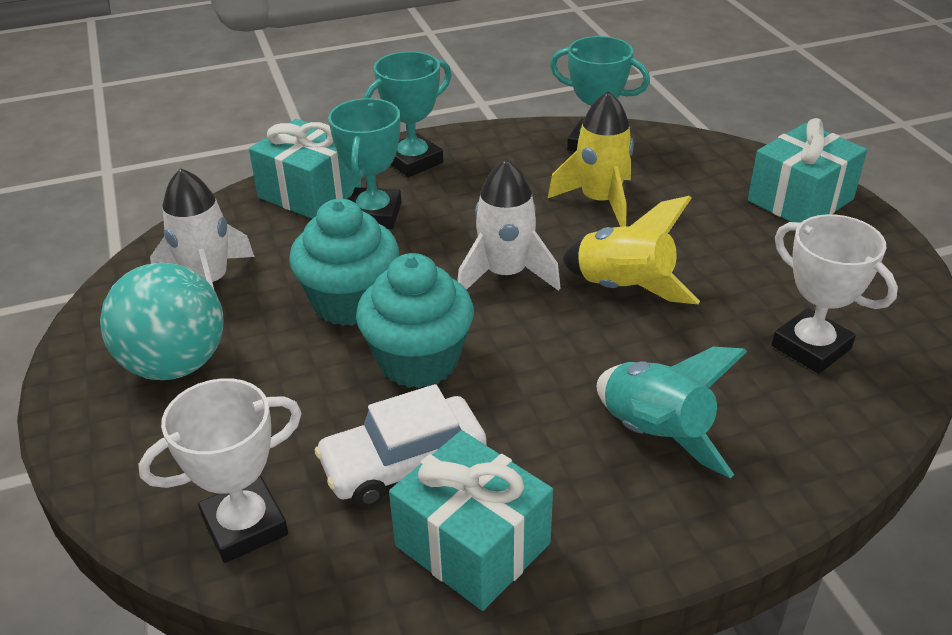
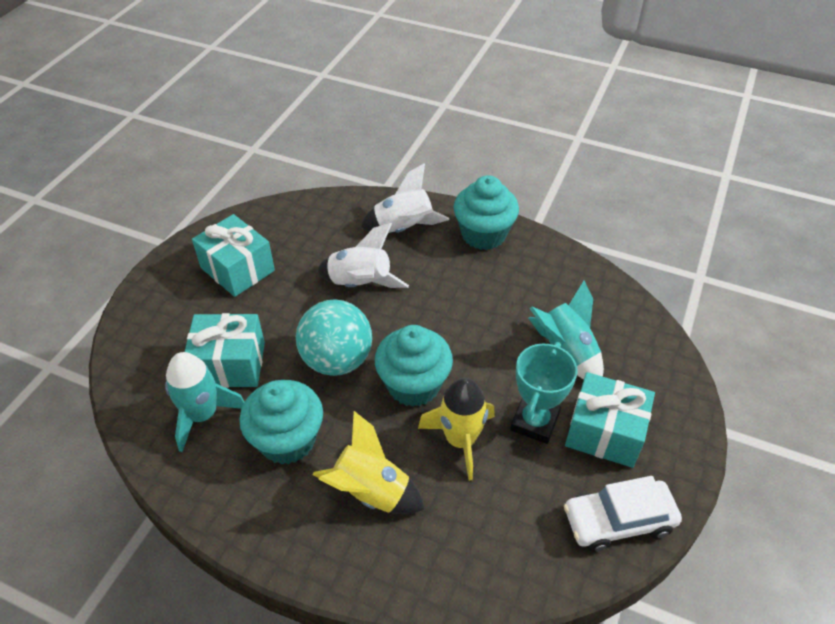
turquoise cupcake: [289,199,399,326] [356,253,474,388] = 2 -> [239,380,323,464] [375,325,453,407] [453,175,519,250] = 3
turquoise rocket: [597,347,748,478] = 1 -> [165,352,245,452] [528,280,604,379] = 2
turquoise trophy: [328,98,401,229] [364,51,451,177] [550,36,650,152] = 3 -> [510,342,578,444] = 1
white trophy: [138,378,302,563] [772,214,898,374] = 2 -> none = 0

